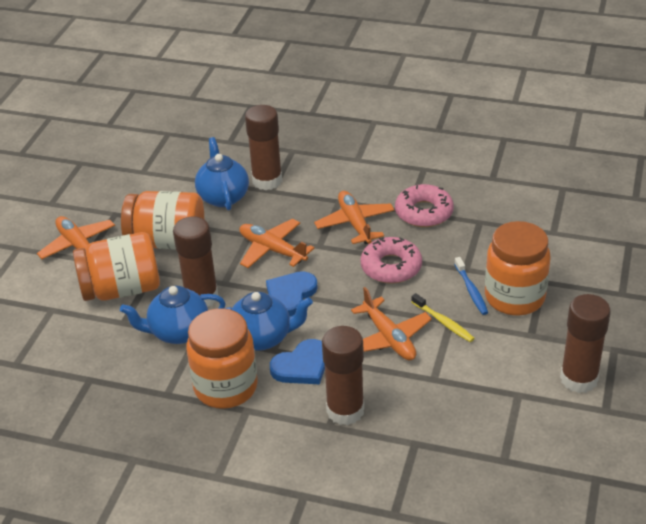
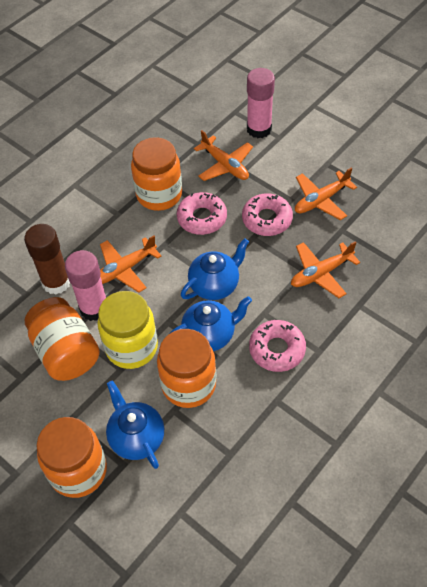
blue heart: [266,271,318,316] [270,339,325,384] = 2 -> none = 0
blue toothbrush: [454,257,488,315] = 1 -> none = 0
brown glue stick: [173,216,218,307] [245,105,282,190] [322,326,364,425] [560,294,611,393] = 4 -> [24,224,70,295] = 1
pink donut: [360,237,422,284] [395,184,454,227] = 2 -> [177,192,227,235] [242,193,293,236] [249,320,306,372] = 3
pink glue stick: none = 0 -> [65,250,106,321] [247,68,275,138] = 2
yellow jar: none = 0 -> [98,291,158,369] = 1
yellow toothbrush: [411,293,475,342] = 1 -> none = 0

